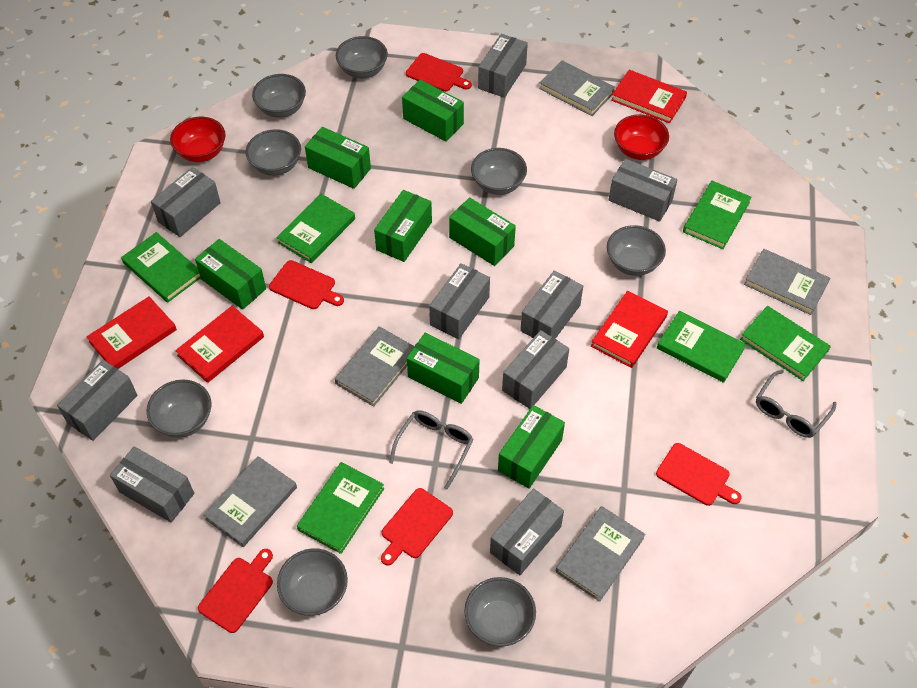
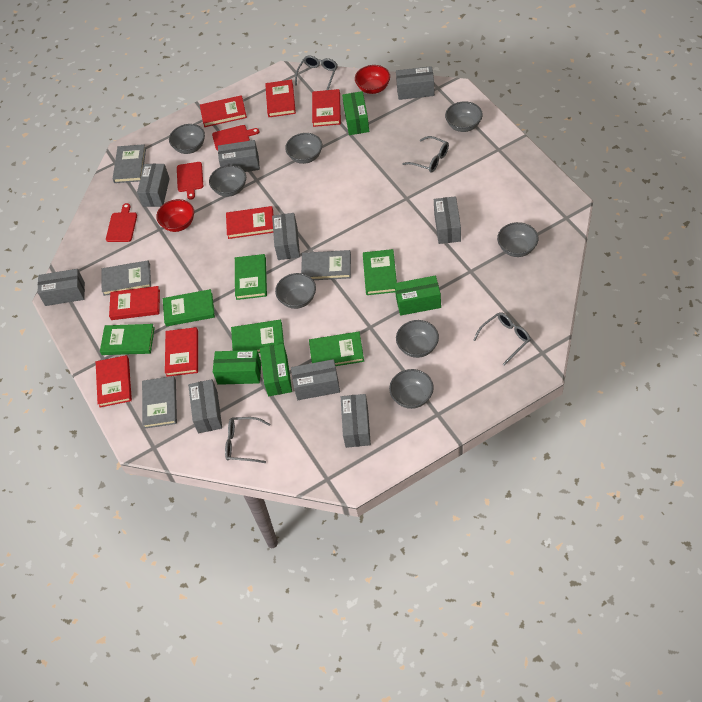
green box: [195,239,266,310] [305,127,371,189] [374,190,432,262] [402,79,464,142] [407,333,480,404] [449,197,516,266] [498,405,565,489] = 7 -> [213,350,261,385] [260,344,292,396] [342,91,369,135] [395,276,441,316] = 4
grey book: [203,456,297,547] [335,326,414,407] [539,60,615,116] [556,506,645,602] [744,249,830,315] = 5 -> [101,260,151,296] [113,144,146,183] [142,376,177,429] [301,250,351,280] = 4
grey glasses: [389,410,474,489] [756,370,836,438] = 2 -> [225,417,270,463] [295,55,338,90] [402,136,449,172] [473,312,531,366] = 4
red book: [87,296,177,369] [175,306,264,383] [591,291,668,368] [611,70,687,123] = 4 -> [96,355,132,407] [109,286,160,320] [165,327,198,377] [200,95,247,127] [226,206,273,239] [265,80,296,117] [312,89,341,127] = 7
red cutting board: [198,549,273,633] [269,260,344,309] [381,488,453,566] [406,53,472,92] [656,443,742,506] = 5 -> [106,203,137,242] [177,162,203,200] [212,125,259,150] = 3

